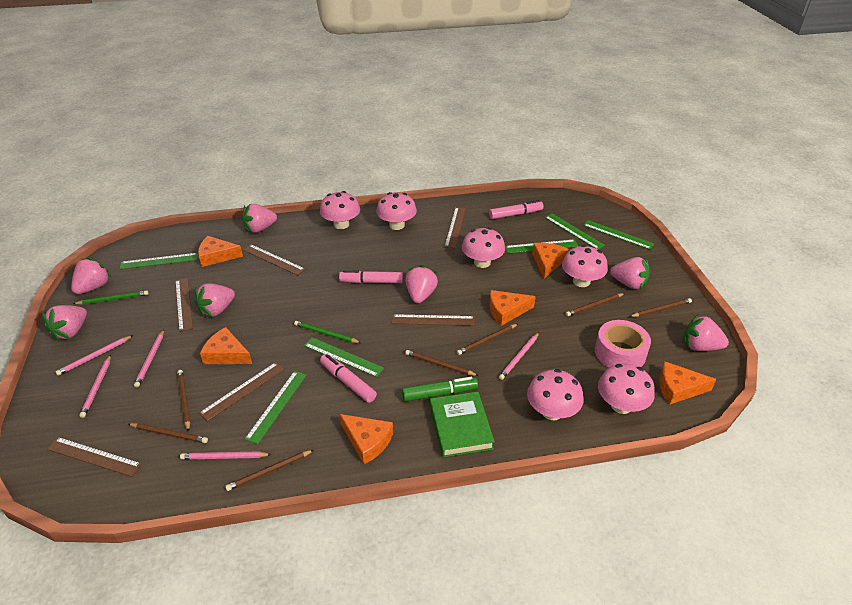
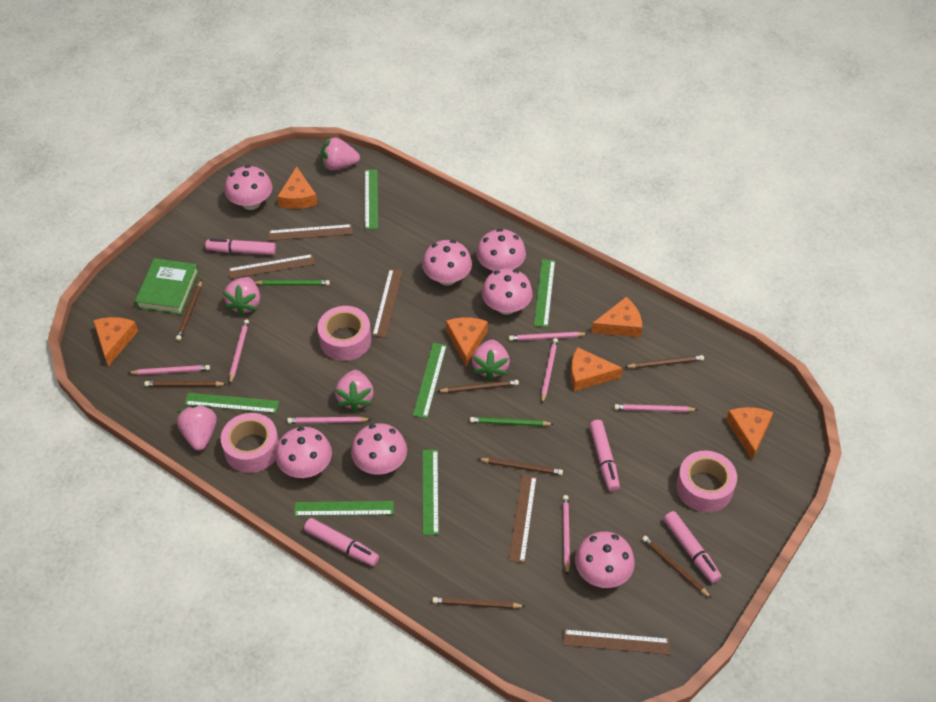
brown ruler: [47,437,142,477] [175,278,193,332] [199,362,284,421] [243,244,306,276] [392,314,475,326] [444,207,466,248] = 6 -> [228,254,315,279] [268,224,353,241] [372,269,403,338] [509,475,537,563] [563,629,670,655] = 5
green marker: [402,377,478,402] = 1 -> none = 0
pink marker: [320,354,377,403] [339,270,403,283] [489,200,544,219] = 3 -> [205,239,276,255] [304,518,379,566] [589,420,620,491] [664,511,722,583] = 4
pink mushroom: [320,191,360,229] [376,192,417,230] [462,227,505,268] [527,369,583,420] [562,245,608,287] [598,364,655,414] = 6 -> [225,165,272,210] [276,427,332,478] [351,423,407,475] [422,240,472,286] [476,229,526,272] [482,268,533,315] [575,531,635,588] = 7
pink pencil: [56,335,133,376] [79,355,111,418] [134,330,164,387] [180,451,272,460] [499,332,539,380] = 5 -> [128,365,210,375] [229,319,249,384] [287,417,372,424] [509,332,588,341] [541,338,558,403] [563,495,570,575] [614,404,698,412] = 7
pink strawberry: [42,305,87,341] [71,257,111,294] [195,283,235,317] [242,204,277,233] [405,265,438,303] [610,257,650,289] [683,314,729,351] = 7 -> [177,405,217,451] [223,277,260,316] [321,137,360,171] [335,370,374,413] [472,339,510,381] = 5
pink tape: [595,320,651,368] = 1 -> [221,413,279,473] [318,306,371,361] [676,451,737,512] = 3

